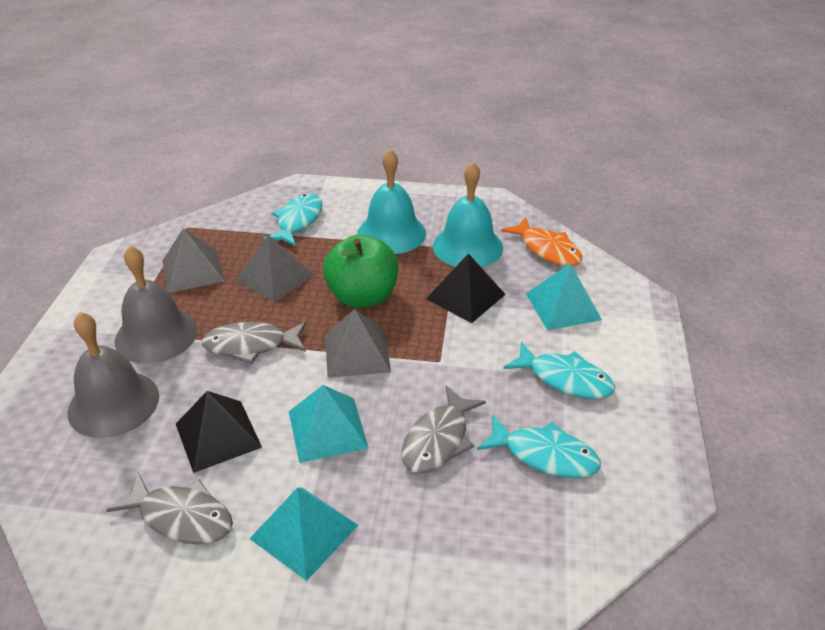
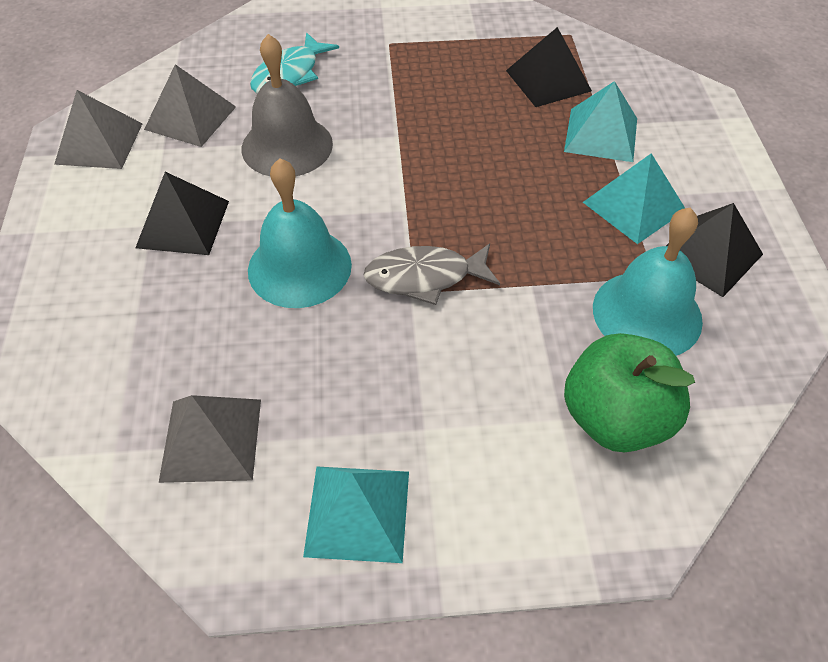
black pyramid: [176,391,262,473] [426,253,506,323] = 2 -> [135,172,229,255] [506,27,592,107] [666,203,763,297] = 3
grey bell: [67,312,159,438] [115,246,197,364] = 2 -> [242,34,333,177] = 1
grey fish: [106,472,233,544] [201,322,306,364] [402,386,486,473] = 3 -> [363,243,500,305] = 1
orange fish: [501,217,582,266] = 1 -> none = 0
turquoise fish: [263,194,323,246] [477,415,601,478] [504,341,615,399] = 3 -> [250,32,339,94] = 1

